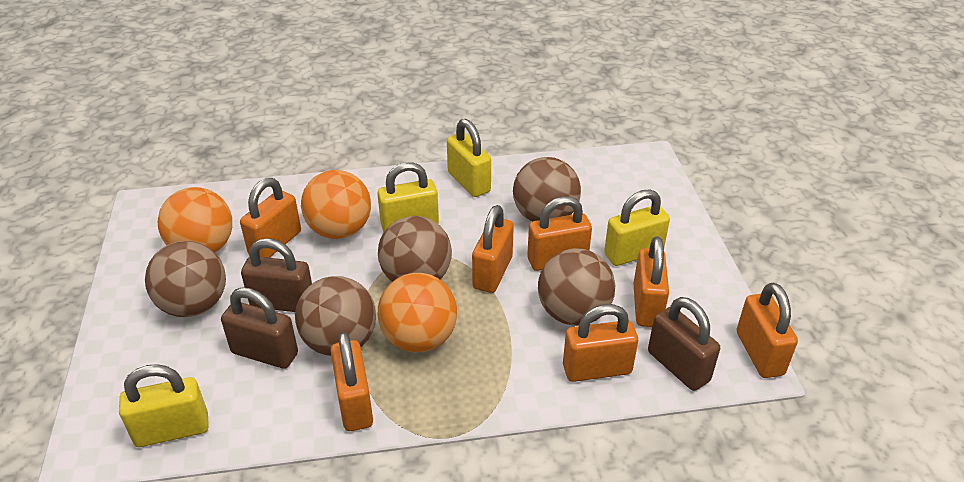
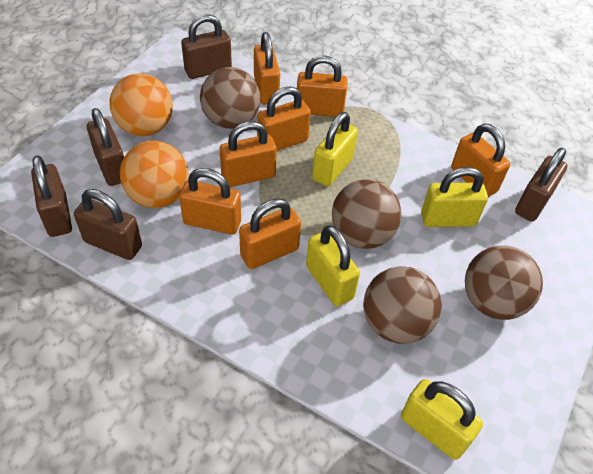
brown ball: [145,241,226,317] [295,276,376,356] [378,216,452,282] [513,157,581,222] [538,248,615,326] = 5 -> [200,67,261,129] [332,179,401,249] [363,266,441,344] [465,246,543,320] = 4
brown padlock: [221,287,298,369] [241,238,312,312] [648,297,720,391] = 3 -> [31,156,72,237] [74,189,142,260] [87,108,124,186] [181,14,232,79] [515,148,568,222] = 5
orange ball: [158,187,232,253] [301,170,371,239] [378,273,457,352] = 3 -> [110,73,173,136] [120,141,189,208] = 2

